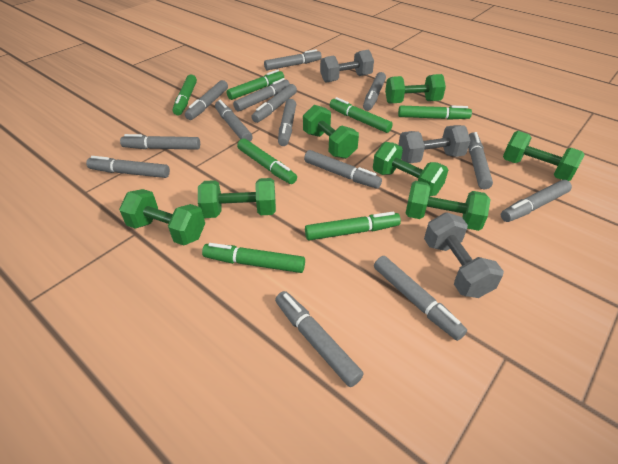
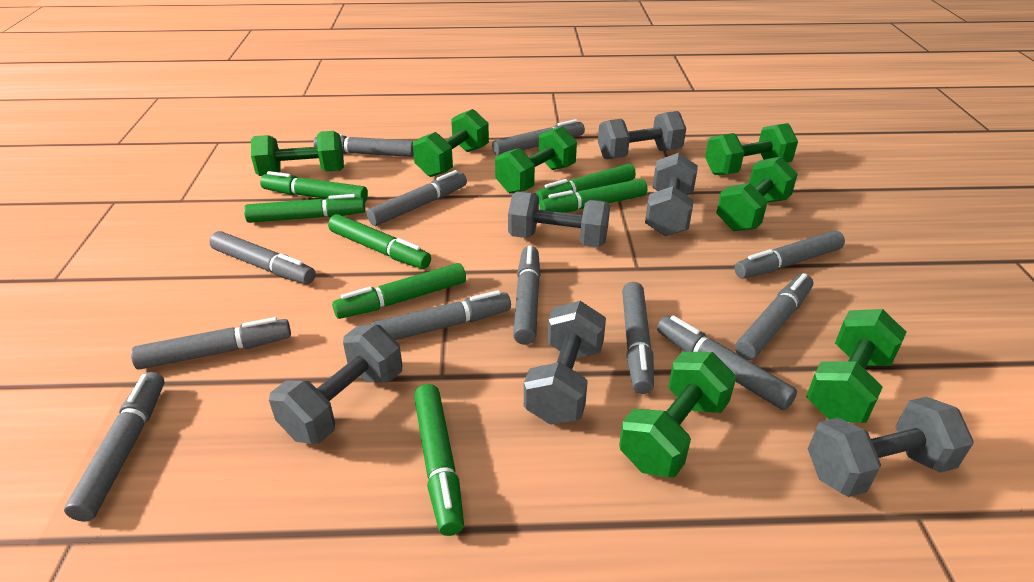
grey dumbbell: [320,50,374,83] [398,125,471,163] [424,212,504,298] = 3 -> [269,325,402,444] [508,191,610,247] [524,301,606,425] [598,111,686,159] [645,153,698,236] [808,397,974,497] = 6
grey marker: [86,156,170,178] [120,134,200,150] [185,80,228,120] [215,100,253,141] [233,78,290,112] [251,84,297,123] [264,49,322,70] [275,291,364,387] [278,99,296,146] [304,150,382,189] [363,72,386,111] [374,256,467,341] [468,132,493,189] [501,180,572,222] = 14 -> [64,372,165,522] [131,317,291,370] [209,231,316,284] [314,134,414,157] [367,170,467,226] [371,290,511,340] [492,119,585,156] [513,246,540,345] [622,282,654,394] [657,315,797,410] [735,231,845,279] [735,273,813,360] = 12

